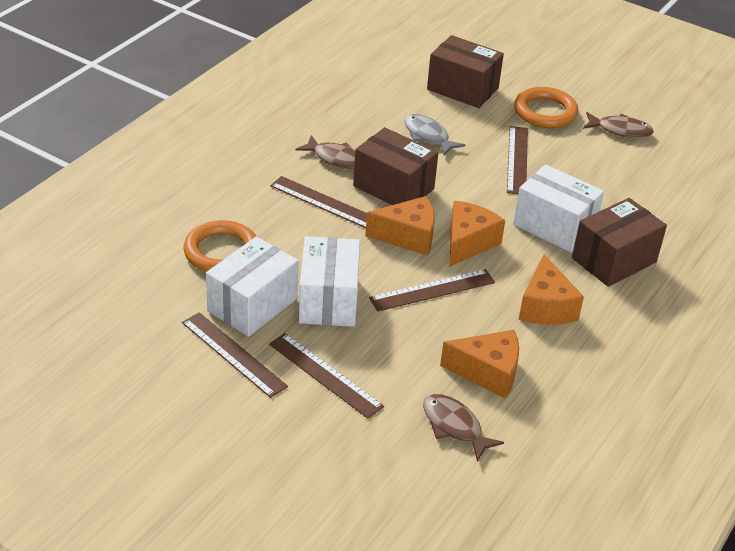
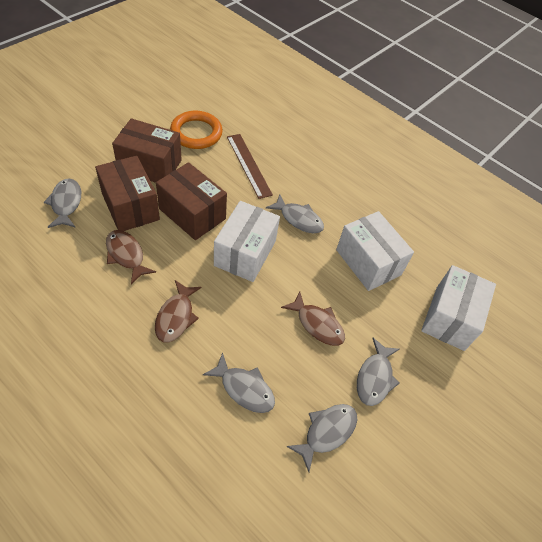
brown ruler: [182,312,288,398] [269,333,384,419] [270,176,367,228] [369,269,495,312] [507,126,528,194] = 5 -> [227,134,273,199] = 1
grey fish: [404,114,465,156] = 1 -> [43,178,81,228] [203,352,275,413] [266,195,324,233] [286,404,357,472] [357,338,400,406] = 5
orange cheese: [365,196,435,256] [440,330,519,399] [449,201,505,267] [519,254,584,325] = 4 -> none = 0
orange ring: [184,220,257,272] [514,87,578,128] = 2 -> [170,111,223,149] = 1

